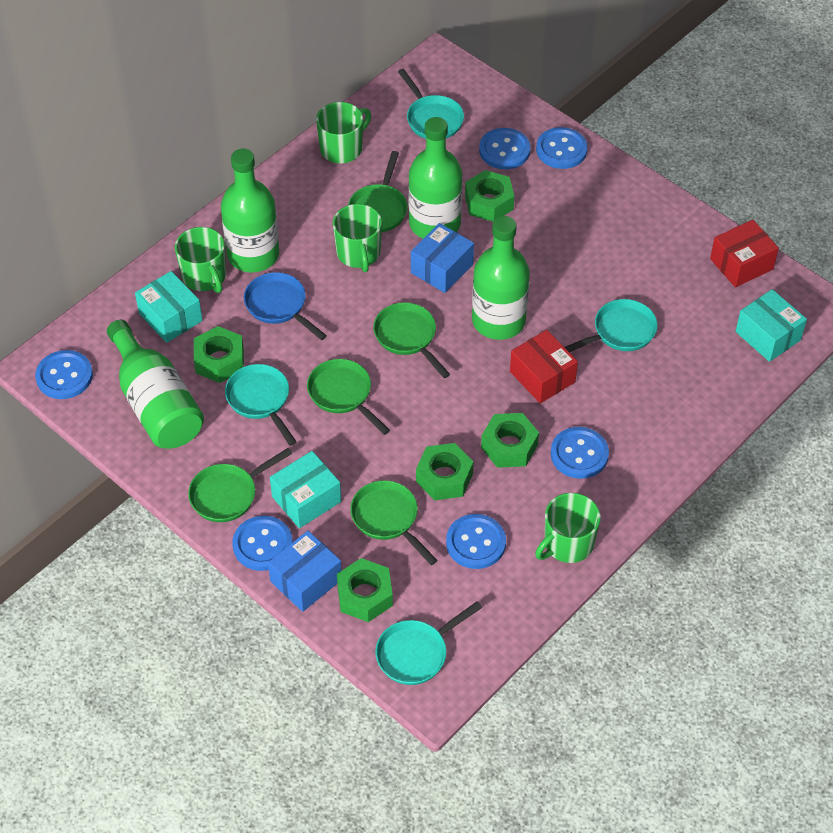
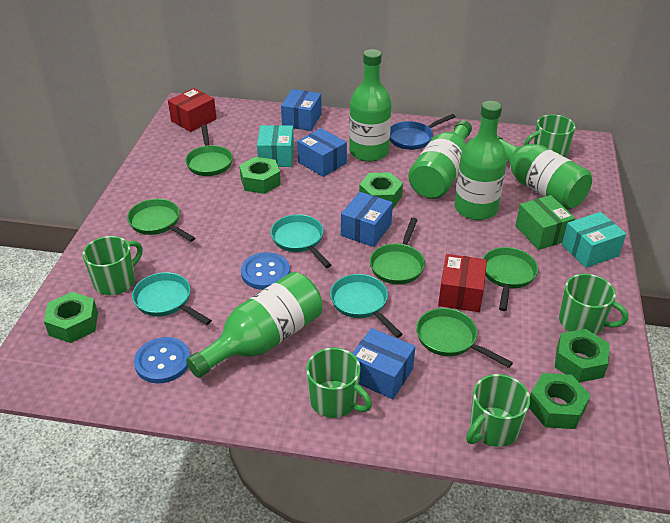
blue box: [268,531,342,612] [411,223,474,293] = 2 -> [281,89,322,131] [297,128,347,177] [341,192,393,247] [352,328,415,399] = 4
blue button: [35,350,93,399] [233,516,293,571] [446,514,506,569] [479,128,530,169] [536,127,588,169] [551,427,609,479] = 6 -> [134,337,190,383] [241,252,290,290] = 2
green bottle: [107,320,204,449] [221,149,279,273] [408,117,462,238] [472,216,530,340] = 4 -> [186,272,322,378] [349,49,392,162] [408,120,472,199] [455,101,507,220] [497,135,592,209] = 5
green box: none = 0 -> [515,195,575,250] = 1
green mug: [175,227,226,293] [316,102,371,163] [333,204,382,272] [535,493,601,563] = 4 -> [83,236,142,295] [306,348,372,418] [466,374,530,447] [524,115,575,157] [559,274,628,335] = 5
turquoise box: [135,271,203,343] [270,451,341,528] [736,289,807,362] = 3 -> [257,125,294,167] [562,212,626,268] = 2
turquoise pan: [225,364,297,446] [376,601,482,685] [398,69,464,139] [564,299,658,352] = 4 -> [132,272,212,325] [271,214,331,268] [330,274,403,338] = 3

